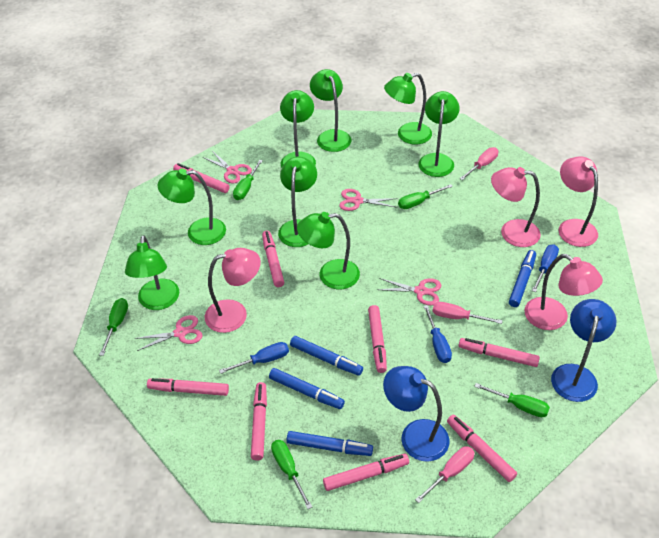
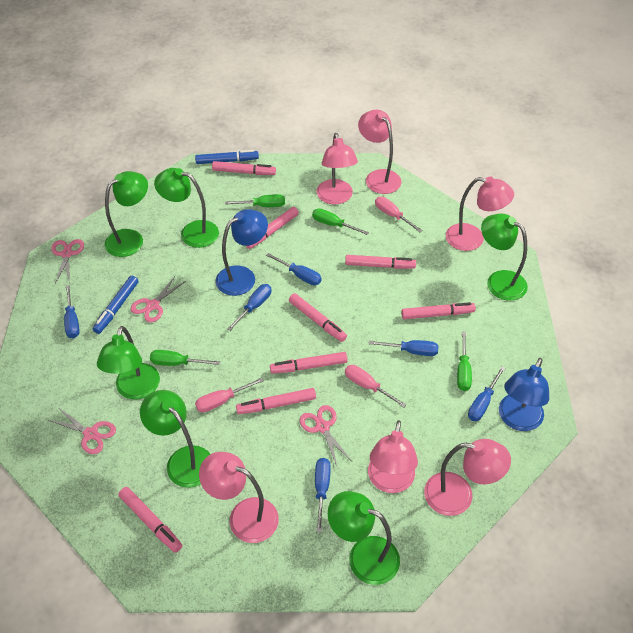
blue marker: [269,368,345,409] [287,431,373,456] [290,336,363,376] [509,250,536,307] = 4 -> [93,276,139,334] [195,150,259,164] = 2
blue screwdriver: [219,342,289,374] [424,305,452,363] [532,244,559,292] = 3 -> [64,285,79,339] [227,284,271,331] [266,253,322,285] [315,458,331,533] [369,340,439,356] [468,366,505,421] = 6
green lamp: [125,235,179,310] [158,169,226,245] [278,157,317,247] [280,90,316,168] [297,212,360,289] [310,69,351,152] [384,73,432,145] [418,91,460,177] = 8 -> [97,326,160,400] [105,171,148,257] [140,390,210,488] [154,168,219,248] [328,491,400,585] [481,213,528,301] = 6
green screwdriver: [99,298,128,356] [233,160,263,200] [271,440,312,509] [398,184,453,209] [474,383,550,417] = 5 -> [150,350,220,366] [225,194,285,207] [312,208,369,235] [457,332,472,391] = 4
pink lamp: [205,248,261,333] [491,167,541,247] [525,254,603,330] [559,156,598,247] = 4 -> [199,452,279,543] [317,133,358,204] [358,110,401,194] [368,420,418,493] [424,439,511,516] [446,177,514,251] = 6

